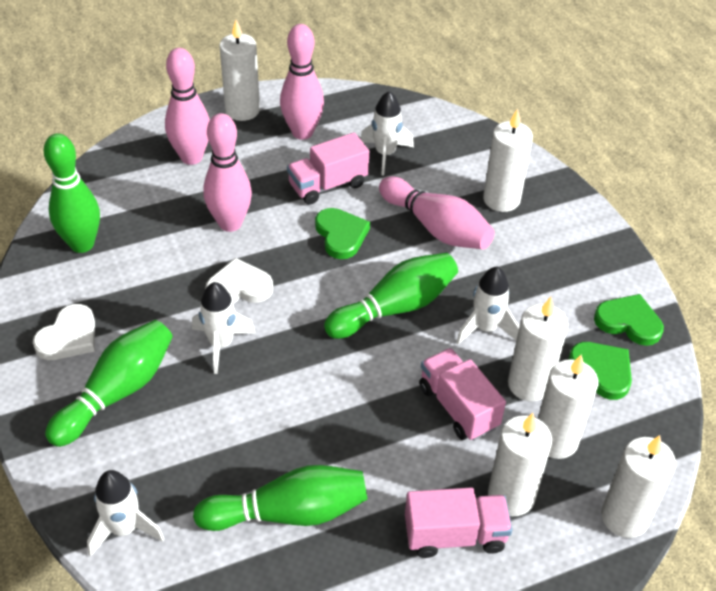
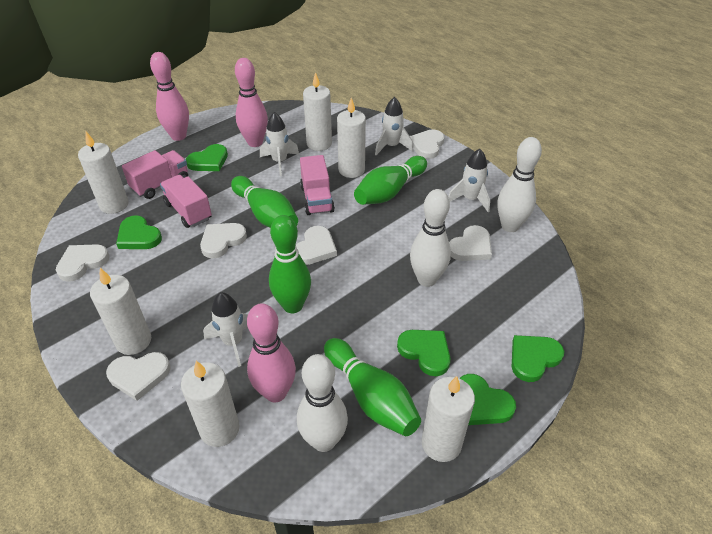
green heart: [315,208,370,259] [568,342,632,400] [594,294,664,346] = 3 -> [116,215,162,249] [186,144,228,171] [397,330,450,376] [459,374,516,425] [512,335,564,382] = 5
pink bowling pin: [165,48,210,165] [203,113,252,232] [280,24,324,140] [379,176,495,249] = 4 -> [150,52,189,141] [235,58,268,147] [247,303,296,402] = 3
white bowling pin: none = 0 -> [297,354,348,452] [410,189,451,287] [497,137,542,232] = 3
white heart: [33,304,95,360] [205,258,273,304] = 2 -> [56,244,110,282] [106,352,171,401] [200,223,247,258] [296,226,337,265] [410,129,444,159] [449,225,492,261] = 6

